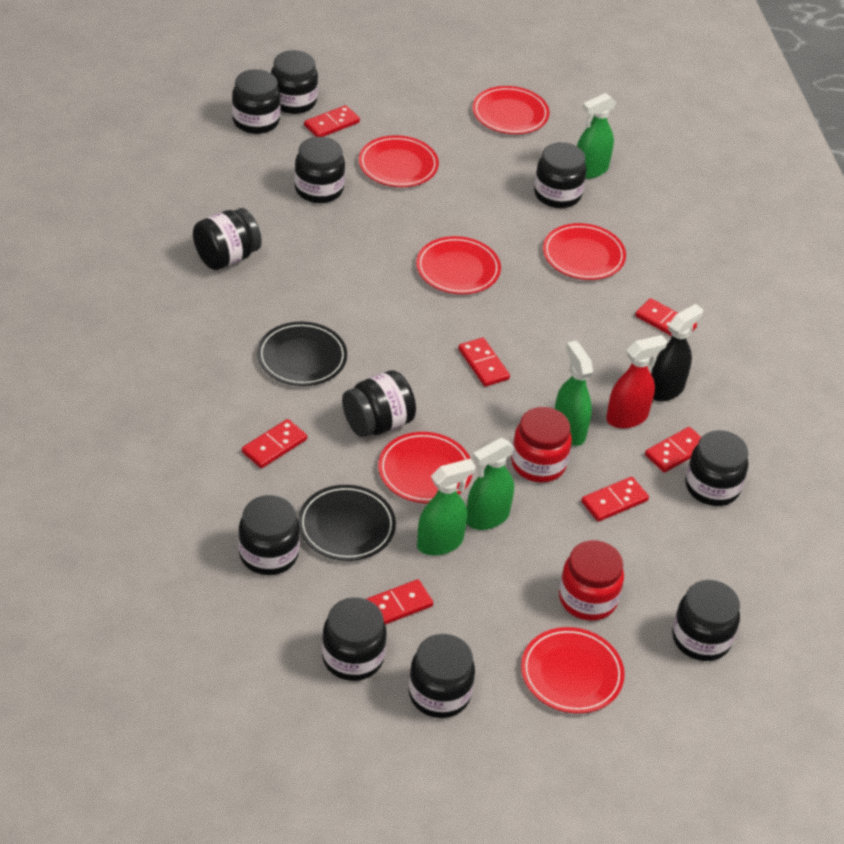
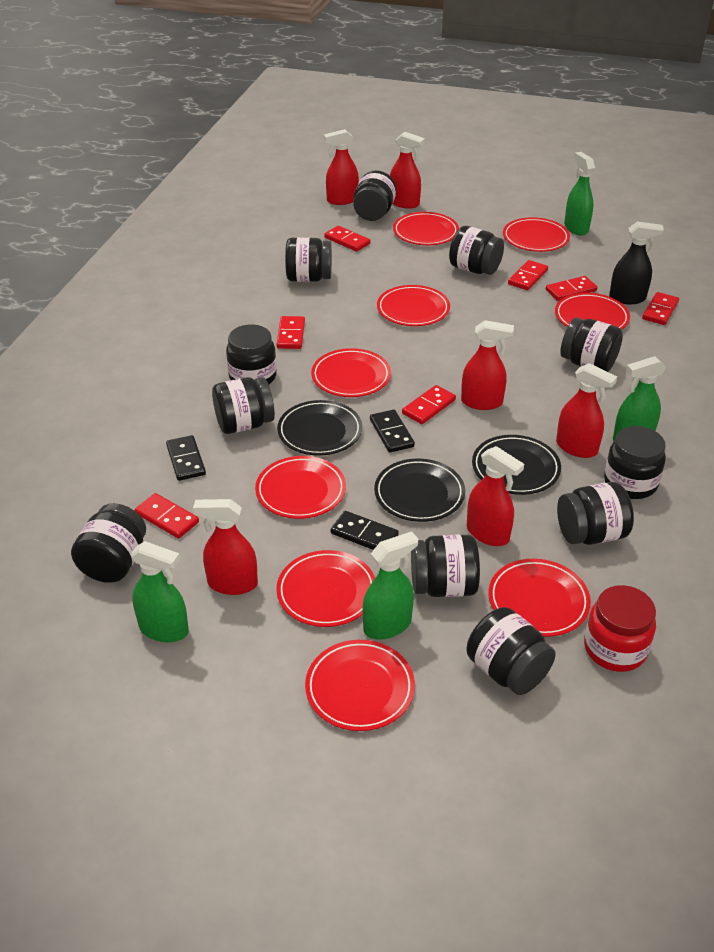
black domino: none = 0 -> [166,435,206,481] [331,511,399,550] [370,410,415,453] = 3
black plate: [257,322,347,386] [298,485,396,561] = 2 -> [277,400,362,456] [374,458,465,522] [472,435,561,495] = 3
red jar: [511,407,572,483] [559,540,624,621] = 2 -> [584,585,656,672] = 1
red plate: [359,135,439,187] [378,432,472,503] [416,236,501,294] [472,86,549,134] [521,627,625,714] [543,223,626,280] = 6 -> [255,456,346,519] [276,550,375,627] [305,640,415,731] [311,348,391,397] [377,285,450,326] [393,212,459,245] [488,559,591,637] [503,217,570,252] [555,293,630,330] = 9
red spray bottle: [606,335,667,428] = 1 -> [193,499,258,595] [324,129,359,205] [390,132,425,209] [461,320,514,410] [467,446,524,546] [556,363,617,458] = 6

